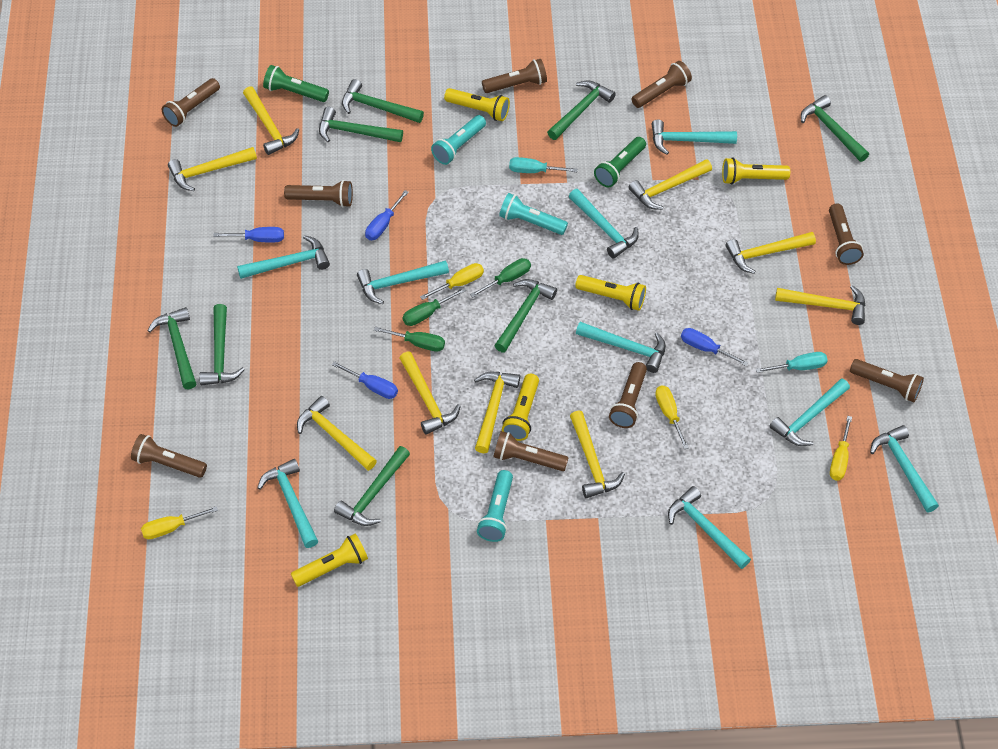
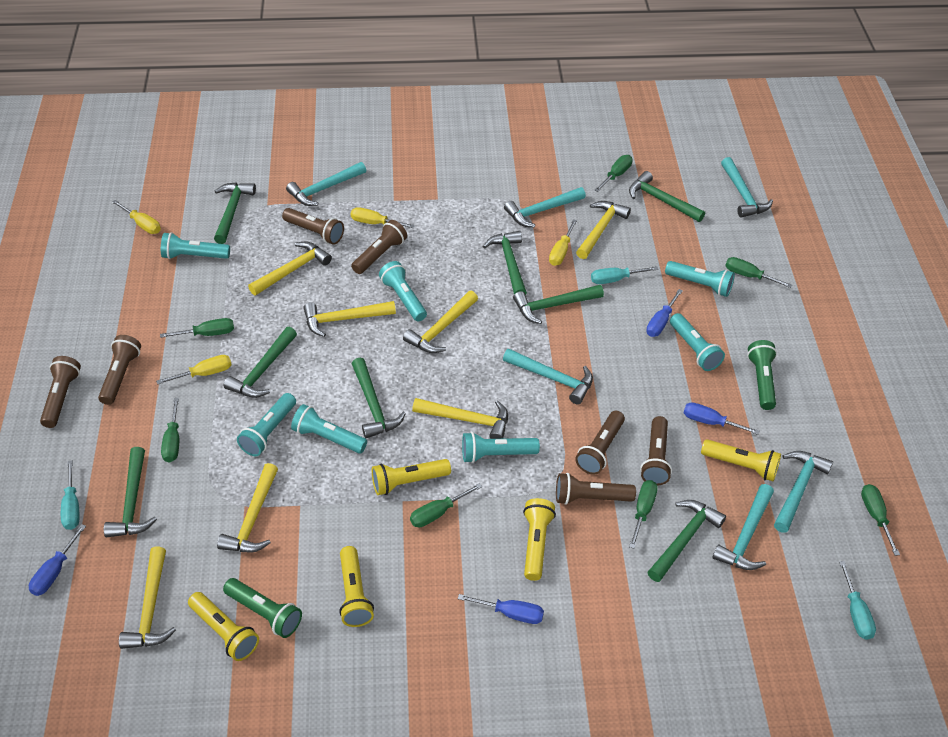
brown flashlight: [131,434,207,478] [162,78,220,127] [284,180,353,207] [482,59,547,93] [493,431,568,471] [609,362,647,428] [632,61,692,108] [829,203,864,265] [850,359,924,402] = 9 -> [40,356,81,428] [98,335,141,405] [282,208,344,245] [351,220,407,274] [556,473,636,505] [575,411,625,475] [640,416,672,485] = 7
green screwdriver: [374,327,445,352] [403,287,466,326] [470,258,531,298] = 3 -> [160,318,234,338] [161,398,179,463] [410,483,482,527] [594,155,633,192] [629,480,658,549] [725,257,793,288] [861,484,900,556] = 7
turquoise flashlight: [431,115,486,165] [477,470,513,542] [499,193,568,235] = 3 -> [161,232,230,259] [237,393,296,456] [291,404,367,453] [379,261,427,322] [462,432,540,463] [665,261,735,297] [670,313,725,371] = 7
turquoise hammer: [237,235,330,279] [257,459,318,548] [357,260,449,304] [569,189,639,259] [576,322,666,373] [651,119,737,155] [668,486,751,569] [769,378,850,446] [870,425,939,512] = 9 -> [286,162,366,206] [503,348,593,405] [504,187,586,227] [712,484,774,570] [721,157,773,218] [774,451,833,533] = 6
turquoise screwdriver: [509,157,577,173] [756,352,828,373] = 2 -> [61,460,79,530] [591,266,658,284] [839,561,876,640] = 3
yellow hammer: [168,147,257,191] [243,86,299,155] [297,396,377,471] [400,351,461,435] [474,372,520,453] [570,410,625,498] [628,159,712,210] [725,232,816,274] [775,285,866,325] = 9 -> [119,547,176,649] [217,463,278,552] [248,241,332,295] [303,301,396,337] [403,291,478,353] [412,398,508,439] [576,201,631,259] = 7

